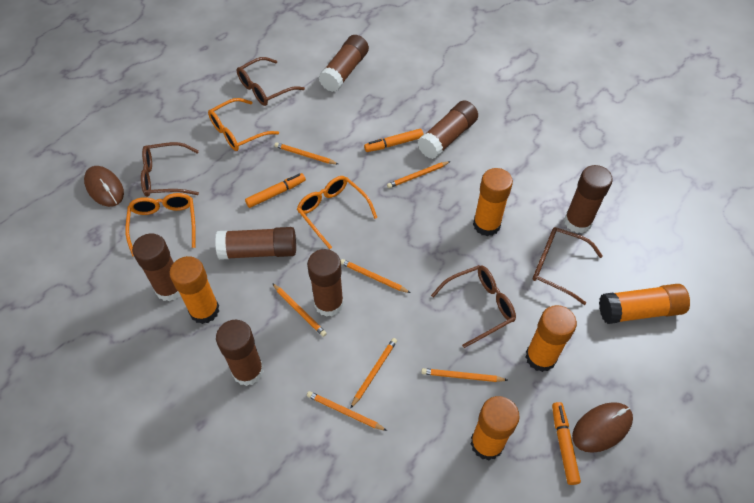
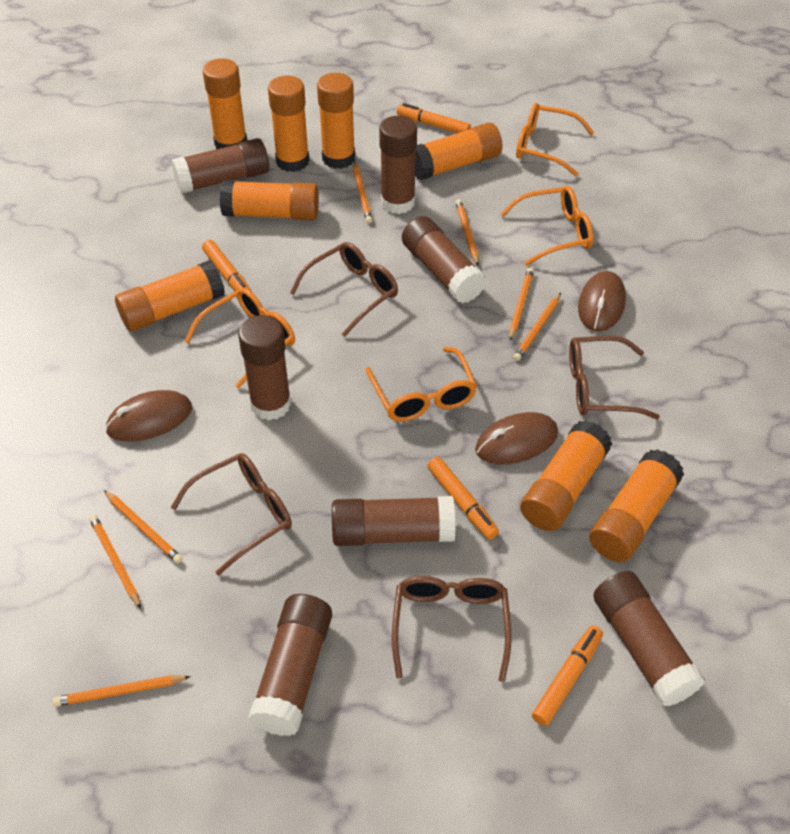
brown mouse: [84,166,124,207] [572,402,633,453] = 2 -> [105,390,192,442] [475,412,558,464] [578,271,626,332] = 3
orange glasses: [125,193,196,257] [208,98,279,151] [297,176,377,249] = 3 -> [184,288,295,389] [365,347,477,422] [500,186,594,266] [516,103,594,176] = 4
orange glue stick: [169,256,219,324] [471,396,520,461] [473,168,513,236] [525,305,577,372] [599,284,690,324] = 5 -> [115,260,225,331] [203,58,247,149] [220,180,319,220] [268,76,309,172] [317,73,355,169] [415,122,502,181] [520,420,612,531] [589,449,684,562] = 8
orange marker: [245,173,306,208] [364,129,423,152] [552,402,581,485] = 3 -> [202,240,253,293] [397,103,471,133] [427,457,499,540] [532,625,603,726] = 4

